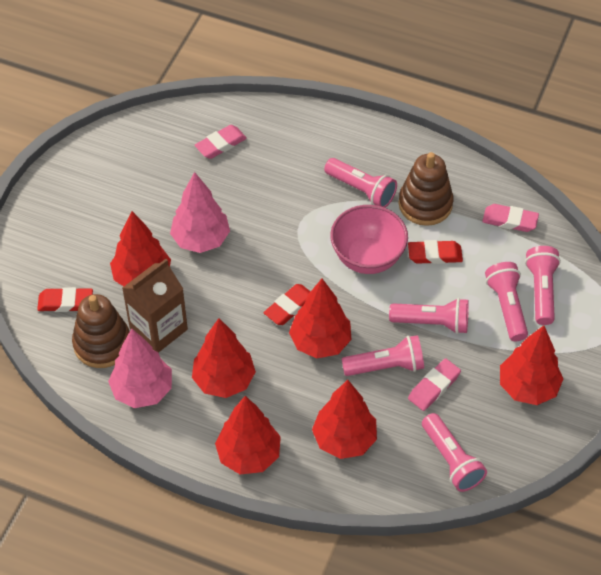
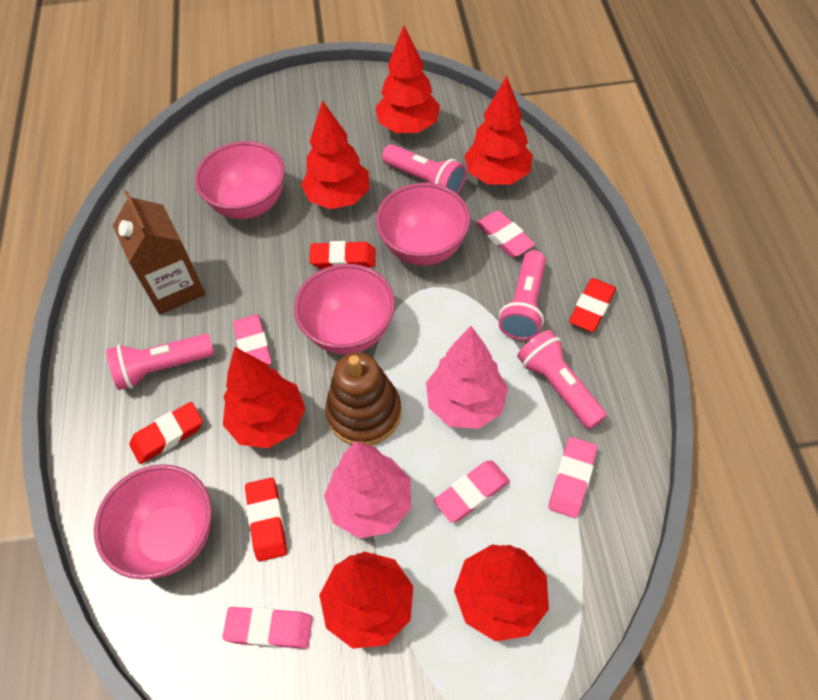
brown stacking toy: [72,294,130,368] [399,152,454,226] = 2 -> [325,352,401,446] = 1
pink bowl: [330,205,408,274] = 1 -> [94,464,212,579] [195,141,285,219] [294,264,395,355] [376,183,470,266] = 4
pink eraser: [195,125,247,159] [408,358,461,411] [482,204,539,232] = 3 -> [222,607,313,649] [233,314,272,365] [434,460,510,522] [476,211,535,257] [548,437,597,518] = 5
pink flashlight: [324,158,397,208] [342,335,424,376] [389,298,469,334] [422,413,487,492] [485,262,528,341] [525,246,561,325] = 6 -> [106,334,214,390] [382,144,466,194] [499,250,546,340] [517,330,607,429] = 4
red eraser: [37,287,93,312] [264,284,311,325] [408,240,463,264] = 3 -> [129,402,203,464] [245,478,287,562] [309,241,376,269] [569,278,616,332] = 4

